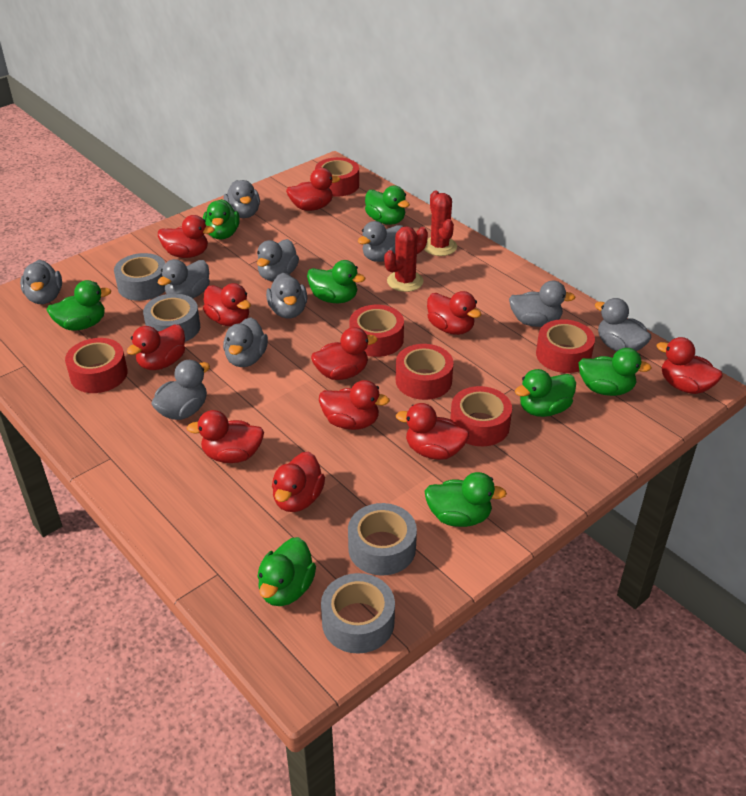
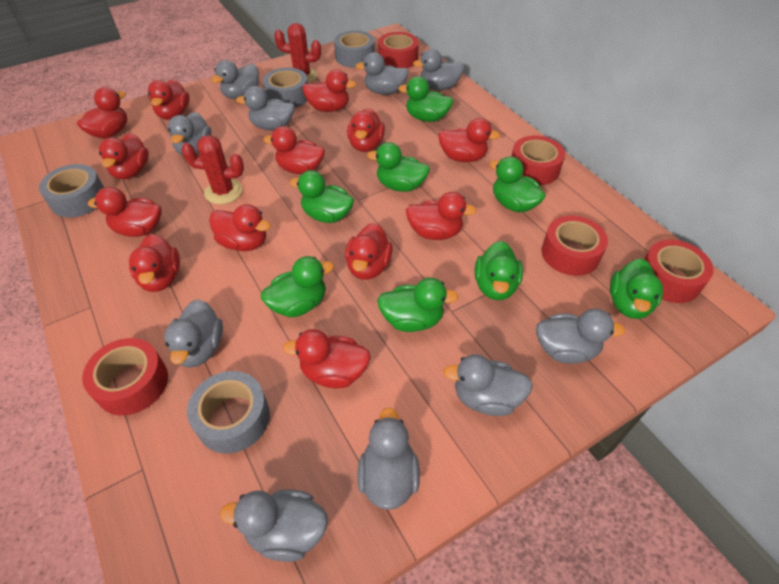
red duck: [127,325,185,370] [158,215,215,258] [187,410,264,463] [203,283,251,326] [272,451,325,512] [286,168,341,211] [311,327,377,380] [319,380,390,430] [396,403,469,460] [427,291,482,335] [657,337,723,394] = 11 -> [77,87,127,139] [88,187,162,237] [99,133,149,179] [129,234,180,292] [148,79,190,120] [209,204,271,251] [263,126,325,174] [283,329,371,388] [302,69,357,112] [345,223,393,280] [347,108,385,152] [406,192,477,240] [438,118,500,162] = 13
red tape: [65,338,128,393] [315,157,359,197] [349,305,404,357] [396,344,454,400] [450,386,512,446] [536,319,595,373] = 6 -> [82,338,168,415] [378,32,419,68] [512,135,565,185] [542,216,608,276] [644,240,714,303] = 5

